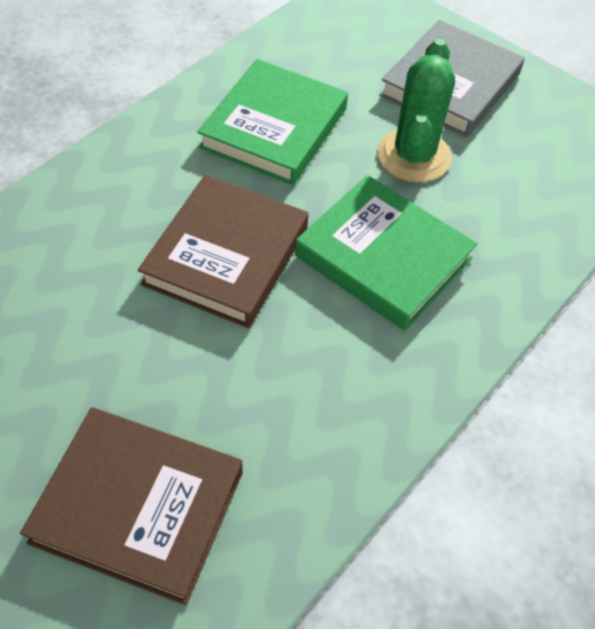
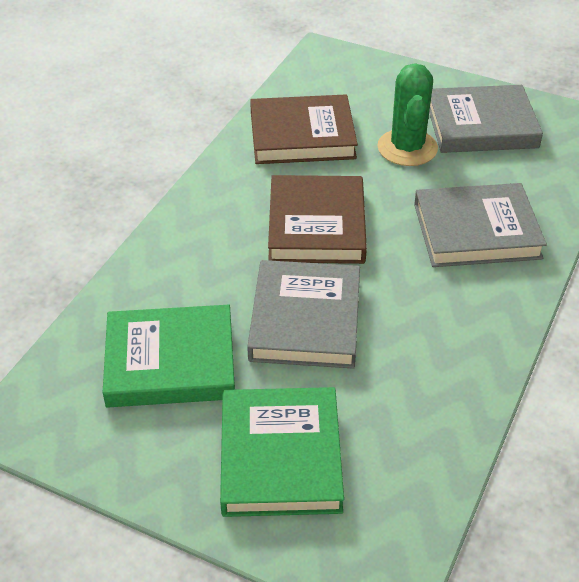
grey book: [379,20,525,138] = 1 -> [247,260,360,369] [414,183,547,267] [429,85,543,153] = 3

